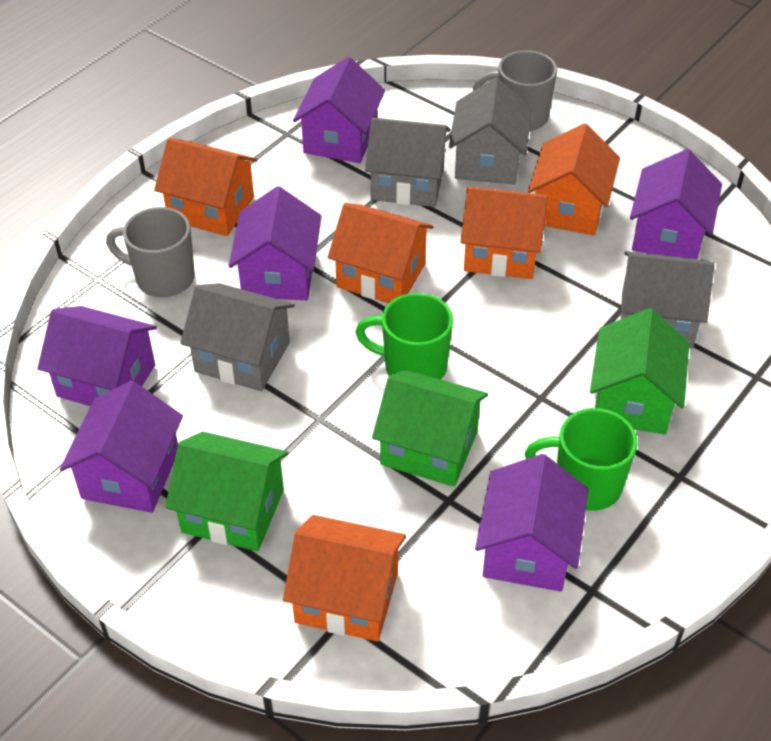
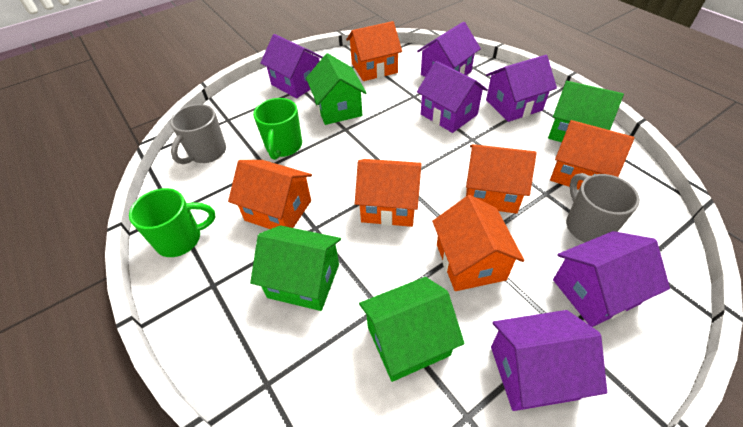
green house: [165,431,288,551] [372,370,488,487] [590,308,690,434] = 3 -> [250,225,341,311] [306,53,367,125] [359,277,465,382] [548,81,624,142] = 4
grey house: [180,283,295,391] [365,118,451,207] [449,78,532,185] [621,251,715,348] = 4 -> none = 0
orange house: [154,138,258,236] [283,515,406,642] [328,203,434,303] [460,186,548,279] [528,123,620,235] = 5 -> [228,160,312,229] [346,21,402,81] [355,159,422,227] [432,195,525,291] [466,144,537,214] [550,120,635,190] = 6

